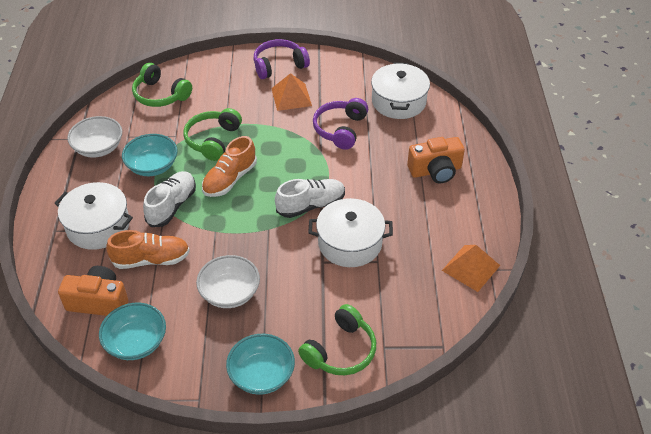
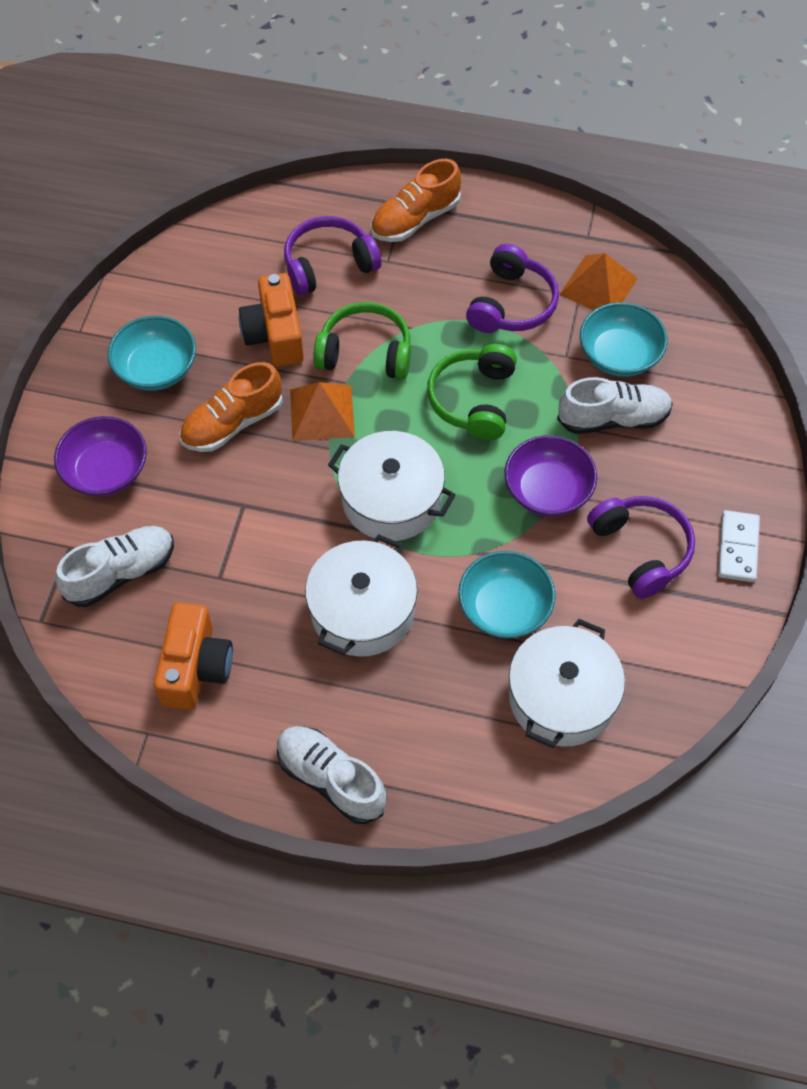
green headphones: [132,63,192,107] [183,108,242,161] [298,304,376,375] = 3 -> [313,302,411,379] [427,344,517,440] = 2
purple bowl: none = 0 -> [54,416,147,497] [504,435,597,517] = 2
purple headphones: [254,39,310,79] [313,98,368,150] = 2 -> [284,216,381,296] [466,244,559,333] [587,496,695,599] = 3
white bowl: [67,116,122,158] [196,255,260,308] = 2 -> none = 0
white domino: none = 0 -> [718,510,760,582] = 1
white shoe: [143,171,196,227] [275,179,345,218] = 2 -> [55,526,174,607] [277,726,387,824] [557,377,673,434] = 3

